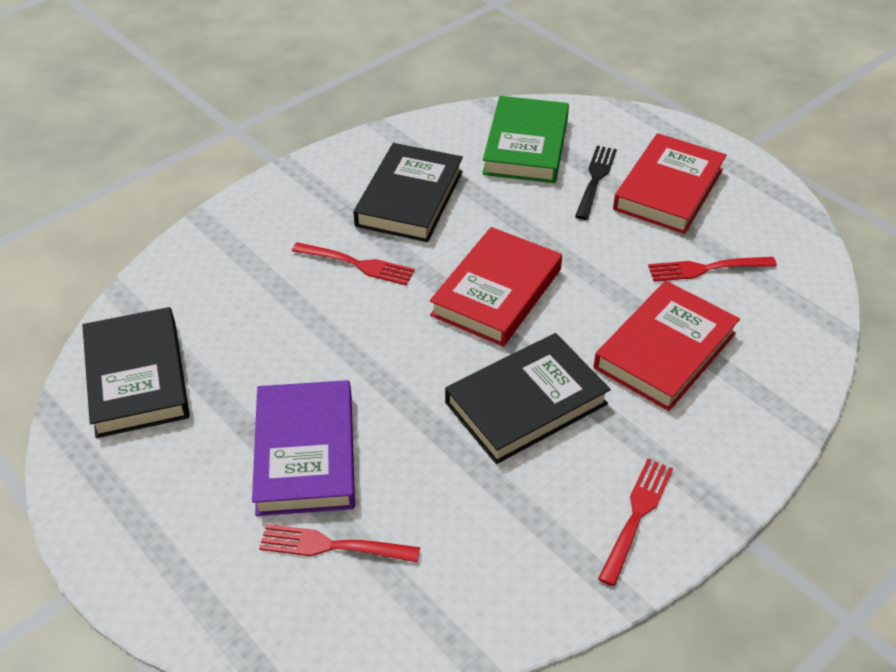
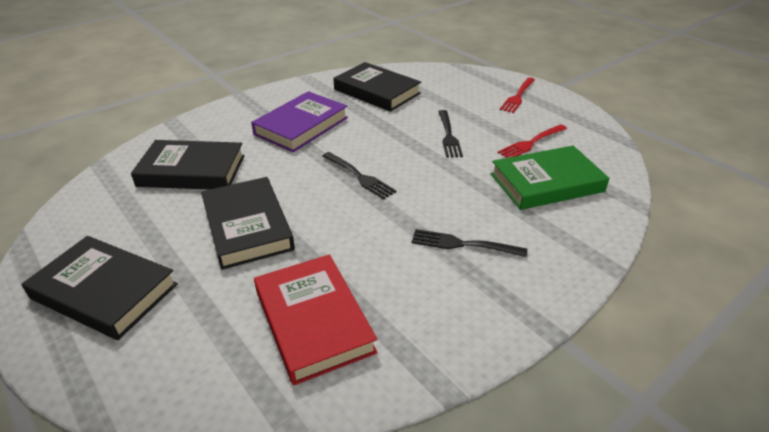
black book: [83,307,189,438] [353,143,463,242] [445,333,611,464] = 3 -> [22,236,178,340] [131,140,245,190] [201,177,295,270] [334,62,421,112] = 4
black fork: [575,146,617,220] = 1 -> [322,152,397,200] [412,229,527,257] [438,110,463,158] = 3
red book: [430,227,562,346] [594,281,740,411] [613,133,727,234] = 3 -> [254,254,378,385] = 1
red fork: [259,524,420,563] [292,242,415,286] [598,459,673,586] [648,257,777,282] = 4 -> [498,124,567,158] [500,77,535,113] = 2

